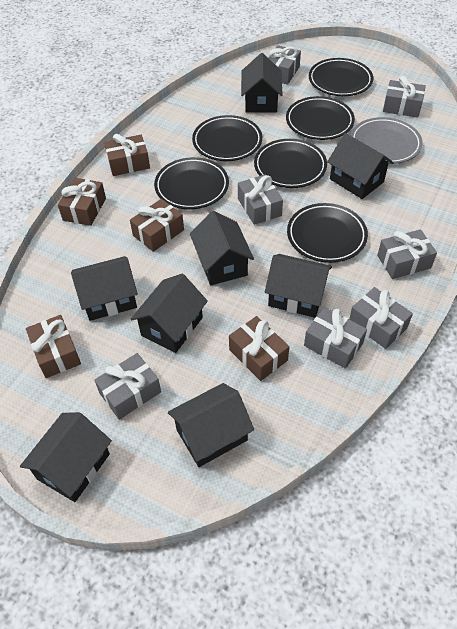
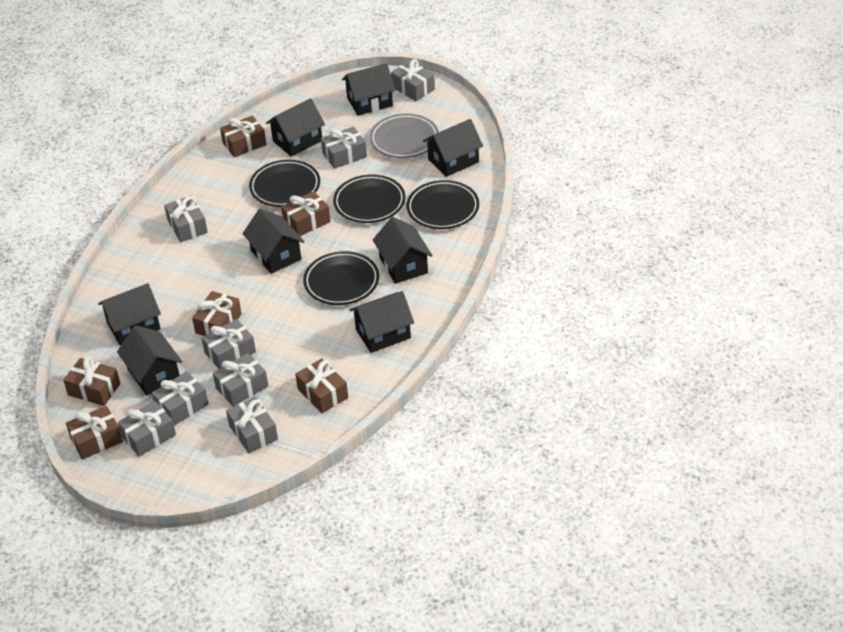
black plate: [154,157,229,209] [192,115,262,161] [254,139,327,188] [286,96,355,140] [287,203,368,263] [309,58,373,96] = 6 -> [249,160,320,207] [303,251,379,305] [333,174,405,223] [407,180,479,229] = 4
brown gift: [26,315,81,378] [58,177,106,226] [104,134,150,176] [130,199,184,252] [229,316,289,381] = 5 -> [63,356,120,406] [66,406,123,460] [192,291,242,336] [220,116,267,157] [281,191,331,236] [295,358,348,413] = 6
grey gift: [94,353,161,420] [238,174,283,225] [269,45,301,85] [304,307,367,369] [349,287,413,349] [377,229,437,279] [383,76,426,118] = 7 -> [118,401,176,456] [152,371,209,426] [164,196,208,242] [201,319,256,369] [213,353,268,407] [226,397,278,453] [321,127,367,169] [391,59,435,101] = 8

